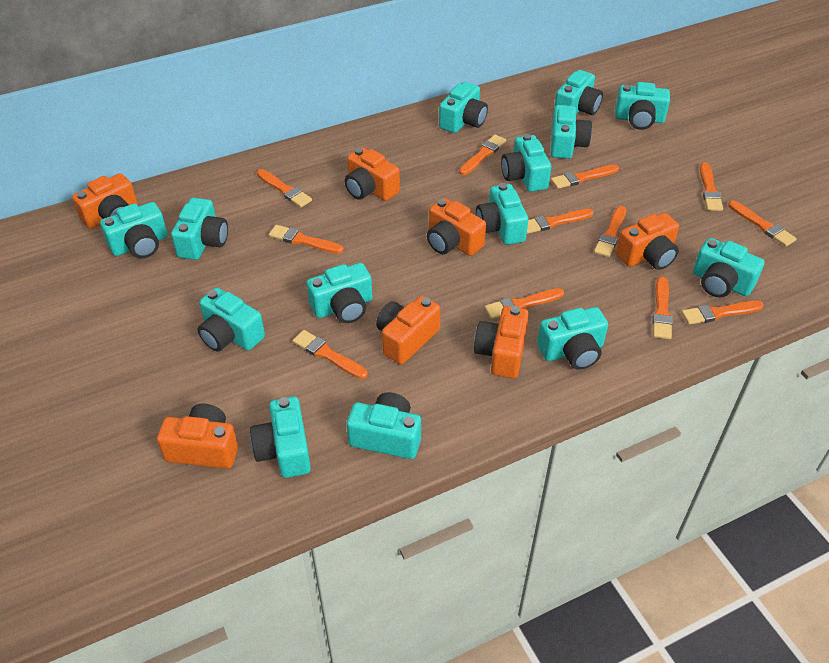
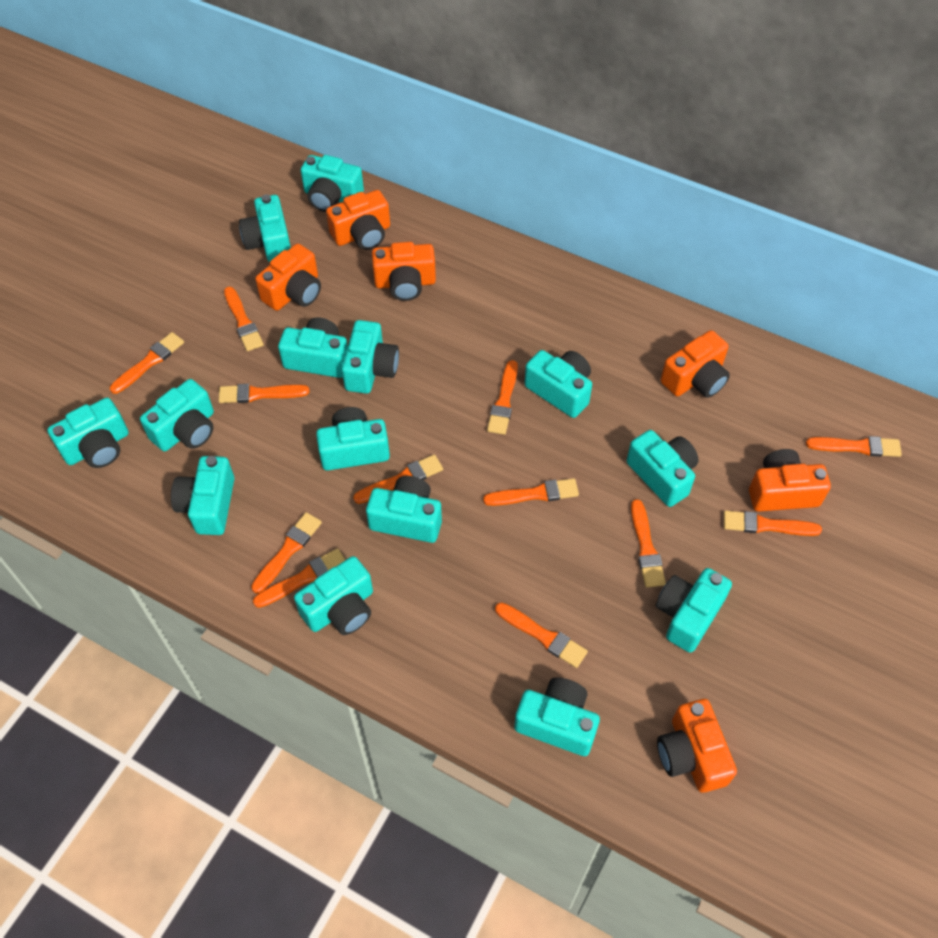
orange camera: [72,173,138,229] [157,404,238,469] [345,147,400,201] [376,296,440,365] [427,198,486,256] [474,306,529,378] [616,213,679,270] = 7 -> [255,244,321,311] [326,190,390,250] [372,242,436,301] [657,699,737,793] [660,330,730,398] [749,449,831,512] = 6

